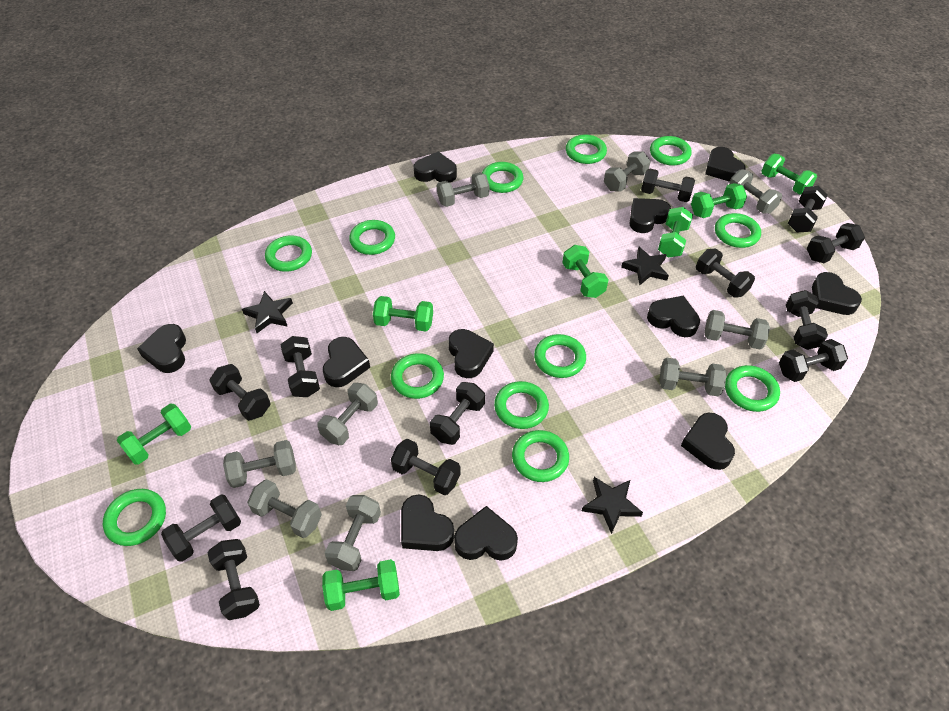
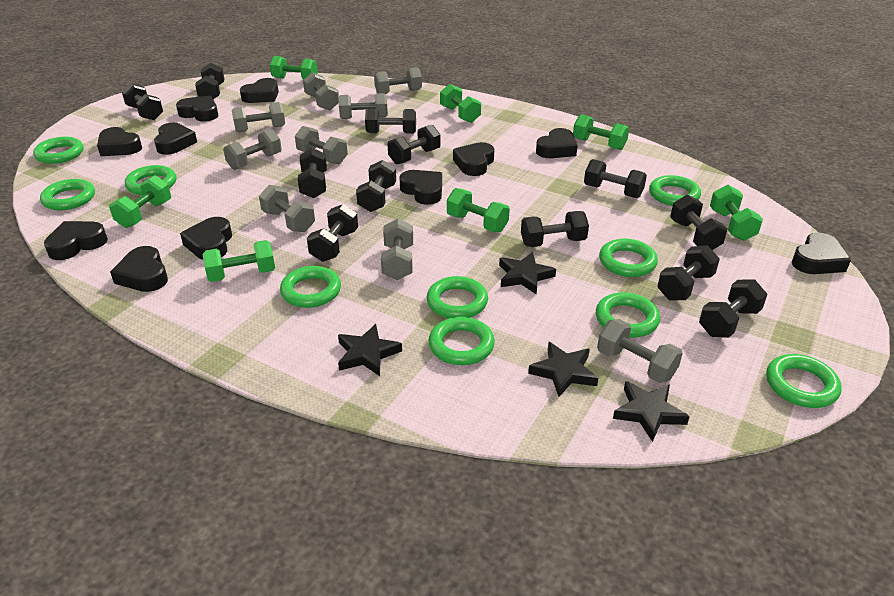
black star: [242,291,293,333] [582,477,643,534] [621,247,669,286] = 3 -> [338,324,402,376] [499,252,556,295] [528,342,598,397] [613,381,690,442] = 4
green ring: [103,489,166,546] [265,235,312,272] [349,220,395,255] [391,353,444,399] [482,162,524,193] [494,381,549,429] [512,430,569,482] [534,334,586,378] [566,135,607,164] [650,136,692,166] [715,213,761,248] [725,365,780,412] = 12 -> [33,137,83,164] [40,179,95,210] [125,165,176,195] [280,266,341,308] [427,276,488,318] [428,317,495,365] [596,292,660,338] [599,239,658,277] [649,175,701,206] [766,354,842,408] = 10

